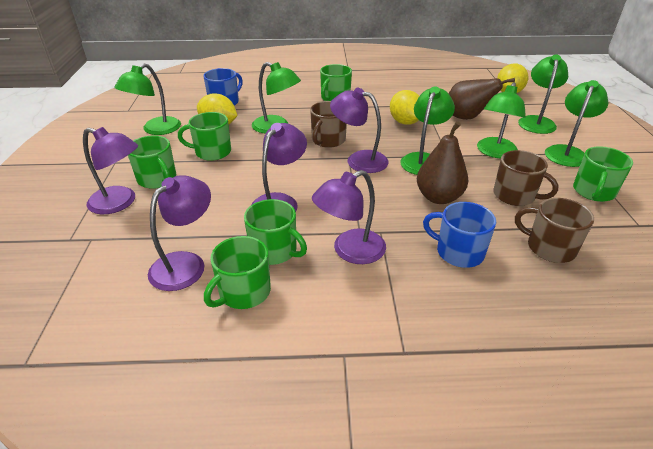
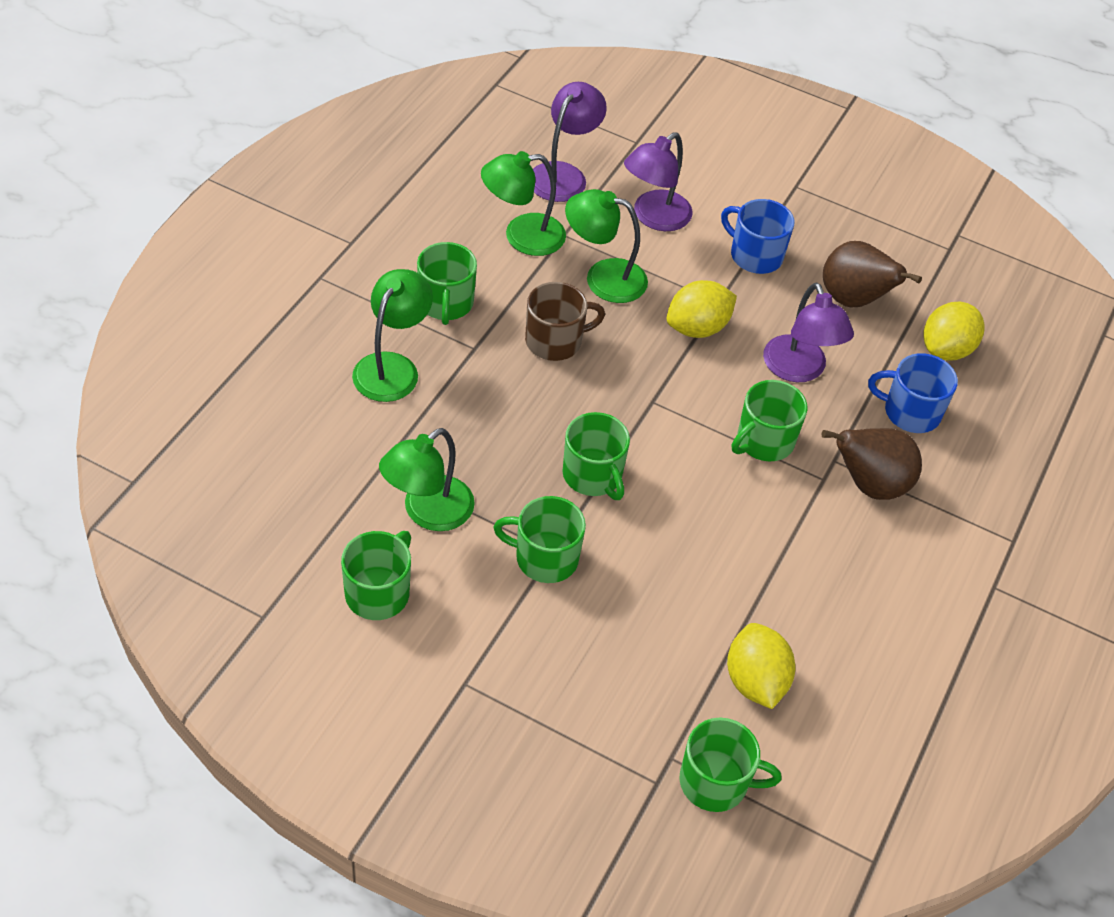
brown mug: [310,101,347,148] [493,150,559,206] [515,198,594,263] = 3 -> [525,282,605,361] = 1
green lamp: [114,63,181,135] [252,62,301,133] [400,86,455,175] [477,83,526,158] [518,54,568,134] [545,80,608,167] = 6 -> [352,269,433,402] [379,428,475,531] [481,151,566,256] [565,189,648,303] = 4
purple lamp: [83,127,138,214] [148,175,211,291] [252,123,307,212] [312,170,386,264] [330,88,389,173] = 5 -> [533,82,607,202] [624,132,693,231] [763,282,854,382] = 3

